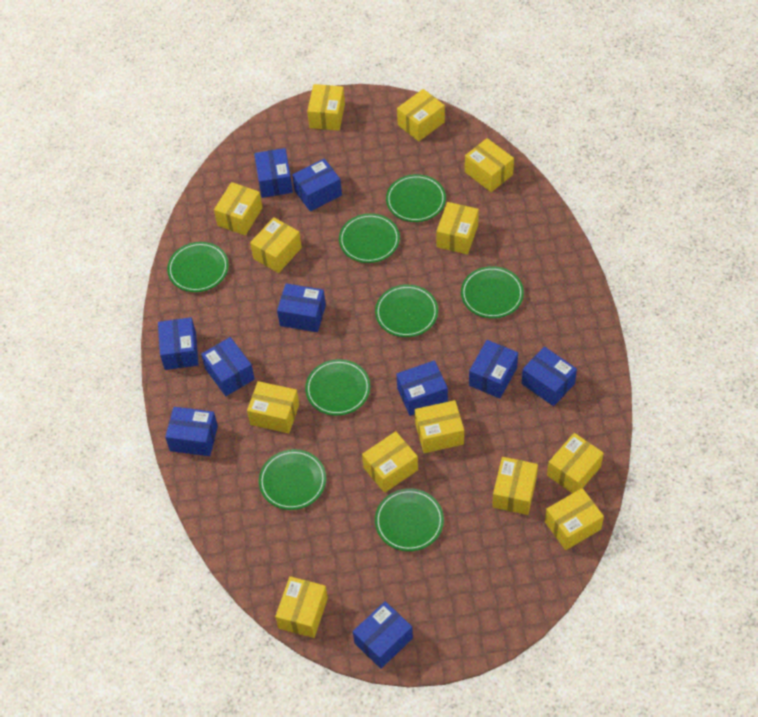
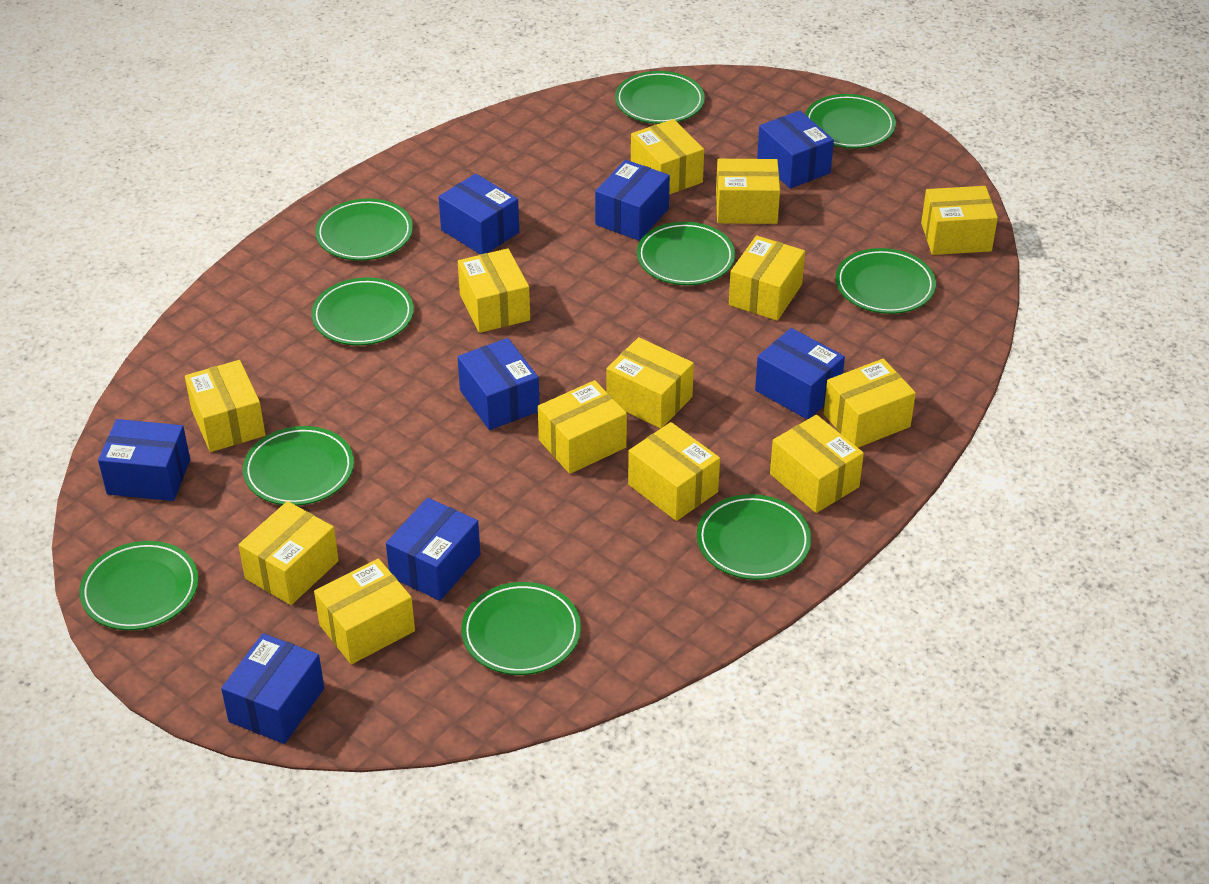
blue box: [158,317,199,370] [165,407,218,456] [201,337,255,396] [254,148,293,198] [277,283,326,332] [292,159,342,211] [353,601,413,669] [396,361,448,416] [469,340,518,398] [522,347,577,406] = 10 -> [98,419,190,501] [221,633,324,744] [386,498,480,601] [439,174,519,254] [458,338,540,430] [595,160,670,241] [755,328,845,420] [757,110,834,189] = 8
green plate: [167,242,229,292] [259,449,326,510] [305,359,370,416] [339,213,400,263] [375,284,438,337] [375,488,444,551] [386,174,446,222] [461,266,524,319] = 8 -> [79,541,198,630] [243,426,354,506] [311,278,414,345] [315,199,413,261] [461,582,581,675] [615,71,705,124] [637,222,735,285] [697,494,811,580] [805,94,896,148] [835,248,936,314] = 10

